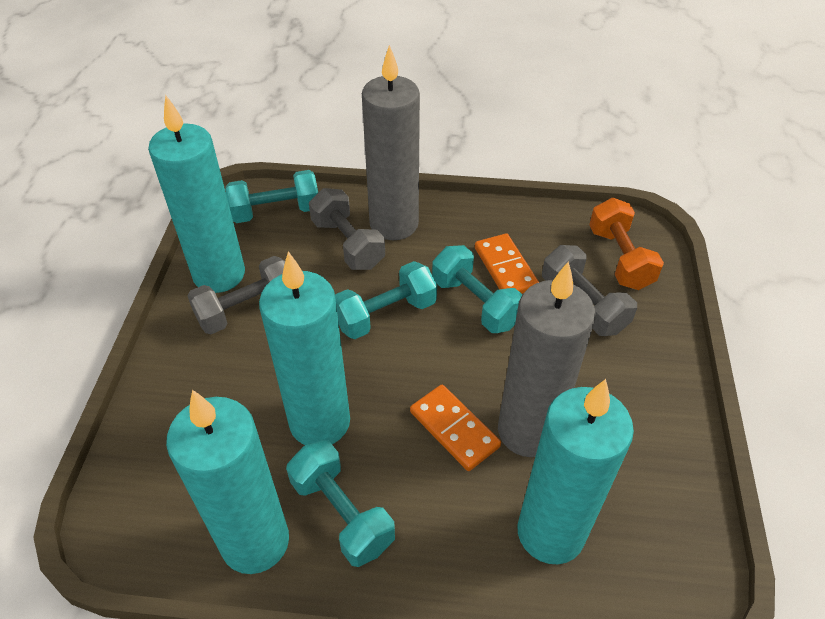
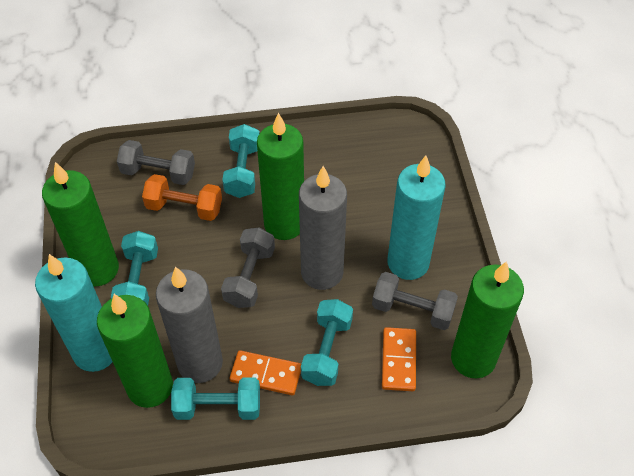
green candle: none = 0 -> [42,162,119,287] [97,294,173,408] [257,113,304,240] [451,261,524,378] = 4
turquoise candle: [148,95,245,293] [166,390,289,574] [259,251,350,445] [517,379,634,564] = 4 -> [35,254,112,372] [387,156,446,280] = 2

